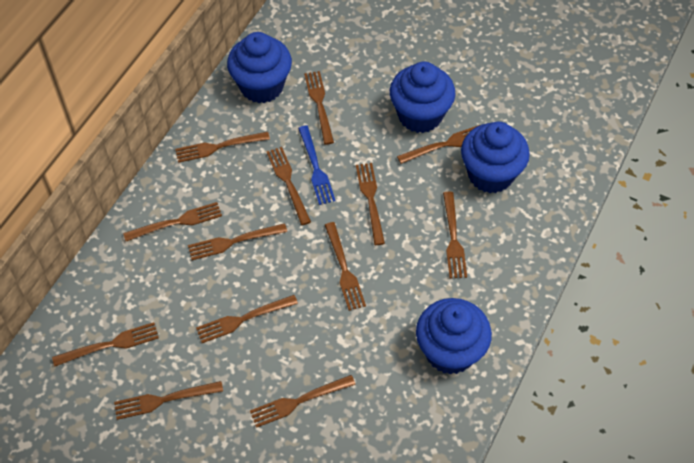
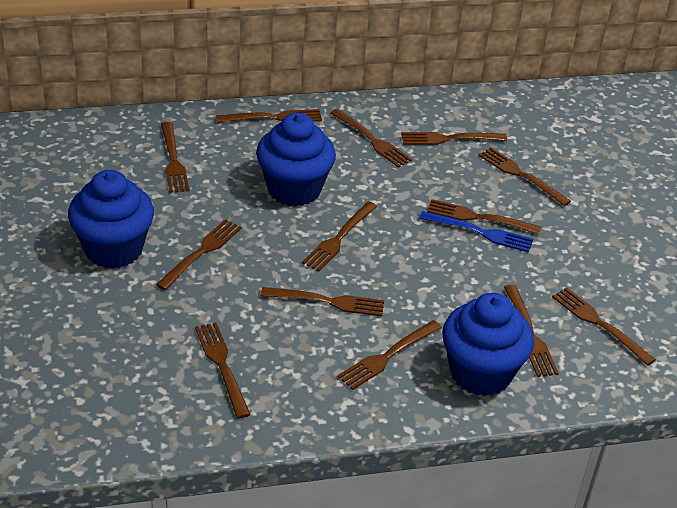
blue cupcake: [227,32,292,103] [390,62,456,133] [416,298,492,375] [461,122,530,193] = 4 -> [68,170,154,269] [256,113,336,207] [442,293,534,396] = 3

